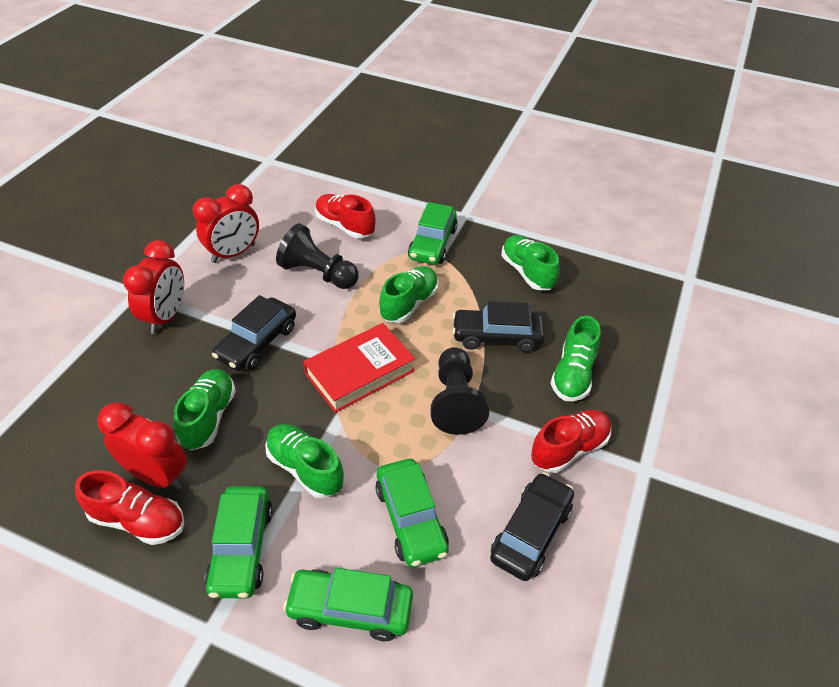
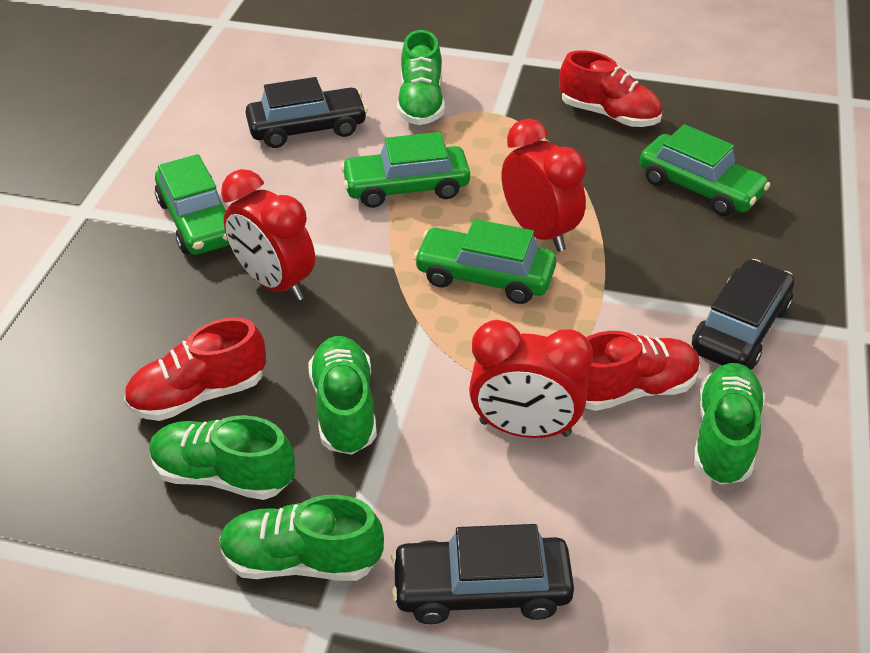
black pawn: [276,223,359,289] [431,347,489,435] = 2 -> none = 0
red book: [303,323,415,413] = 1 -> none = 0

